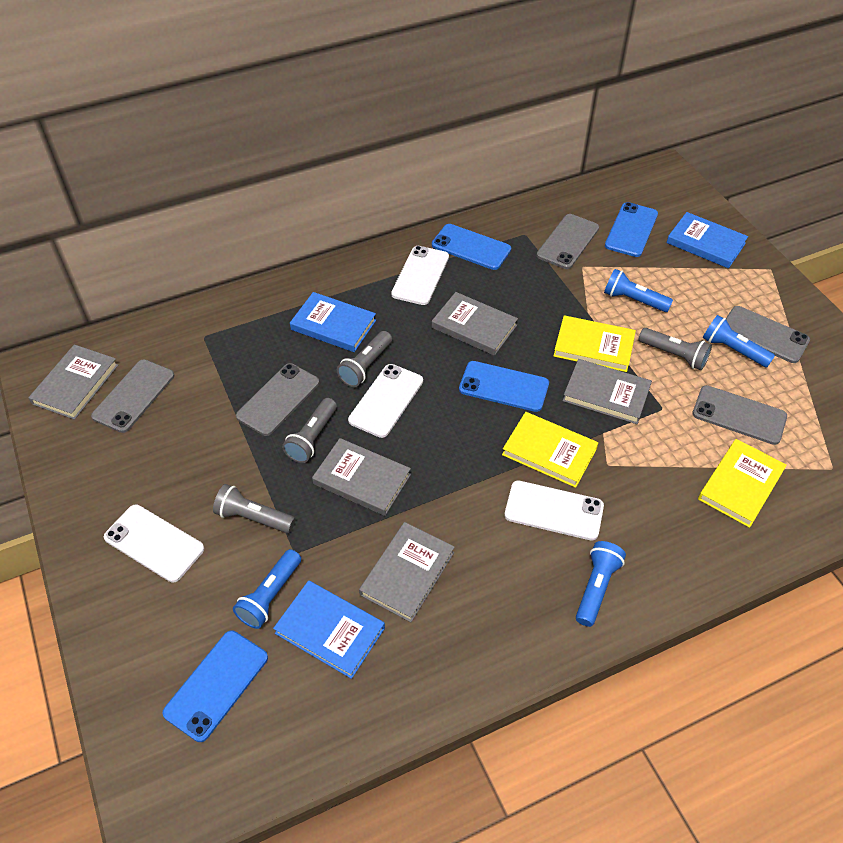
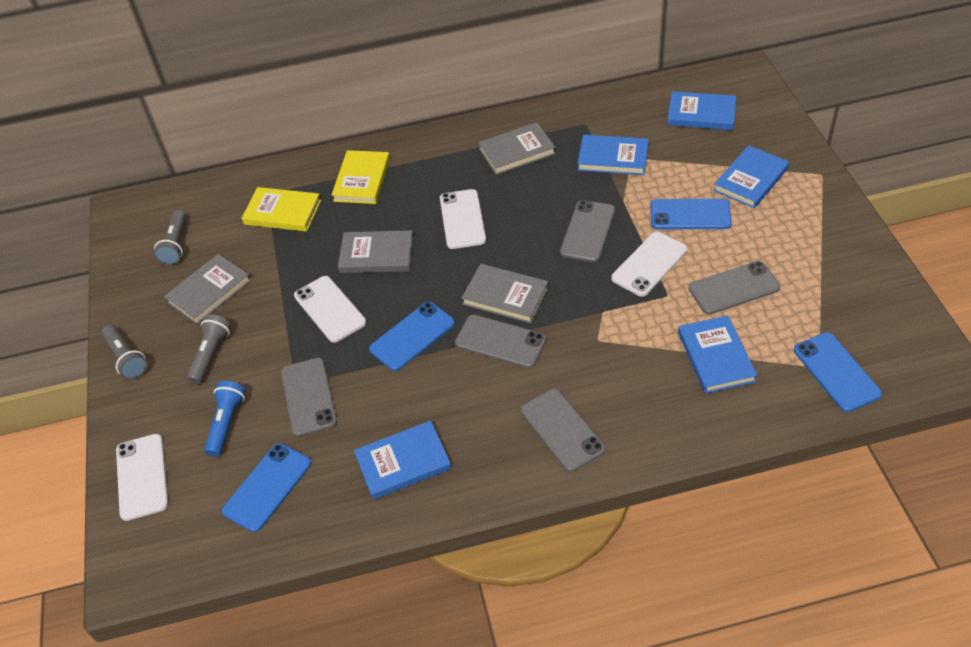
blue book: [273,580,385,679] [290,292,376,352] [666,212,748,268] = 3 -> [354,421,452,500] [578,135,649,175] [667,91,736,130] [678,315,758,393] [713,145,789,208] = 5
blue flashlight: [233,549,301,629] [576,541,626,627] [604,269,673,312] [703,315,775,367] = 4 -> [204,381,246,457] = 1
grey book: [28,344,118,420] [312,438,411,516] [359,522,455,622] [432,292,518,356] [563,359,652,424] = 5 -> [164,254,251,324] [338,230,414,273] [461,264,548,323] [478,122,556,175] = 4
grey flashlight: [213,484,295,533] [282,398,337,463] [337,331,392,387] [639,328,712,370] = 4 -> [102,325,148,380] [154,210,186,265] [186,314,231,384] = 3
yellow book: [502,412,598,488] [554,315,636,372] [698,439,787,528] = 3 -> [242,187,321,232] [332,150,390,204] = 2

